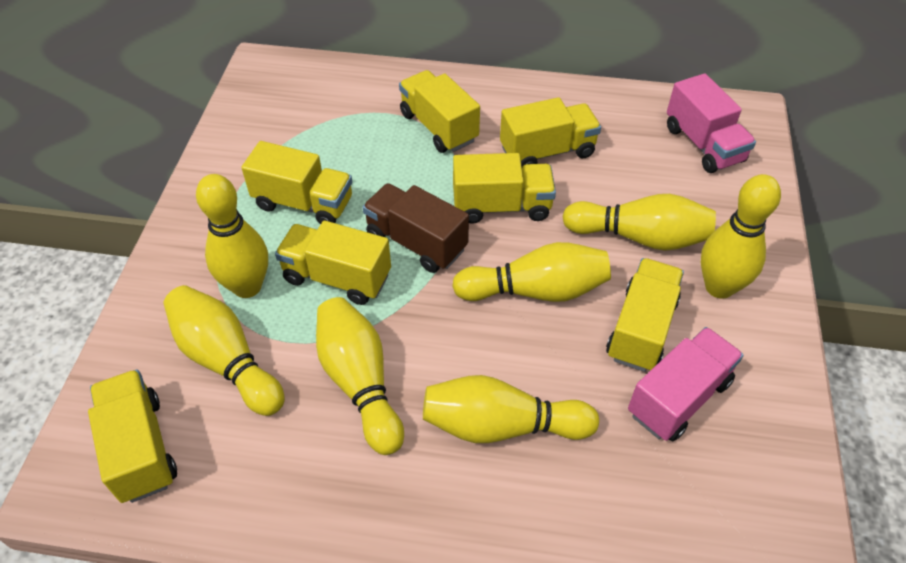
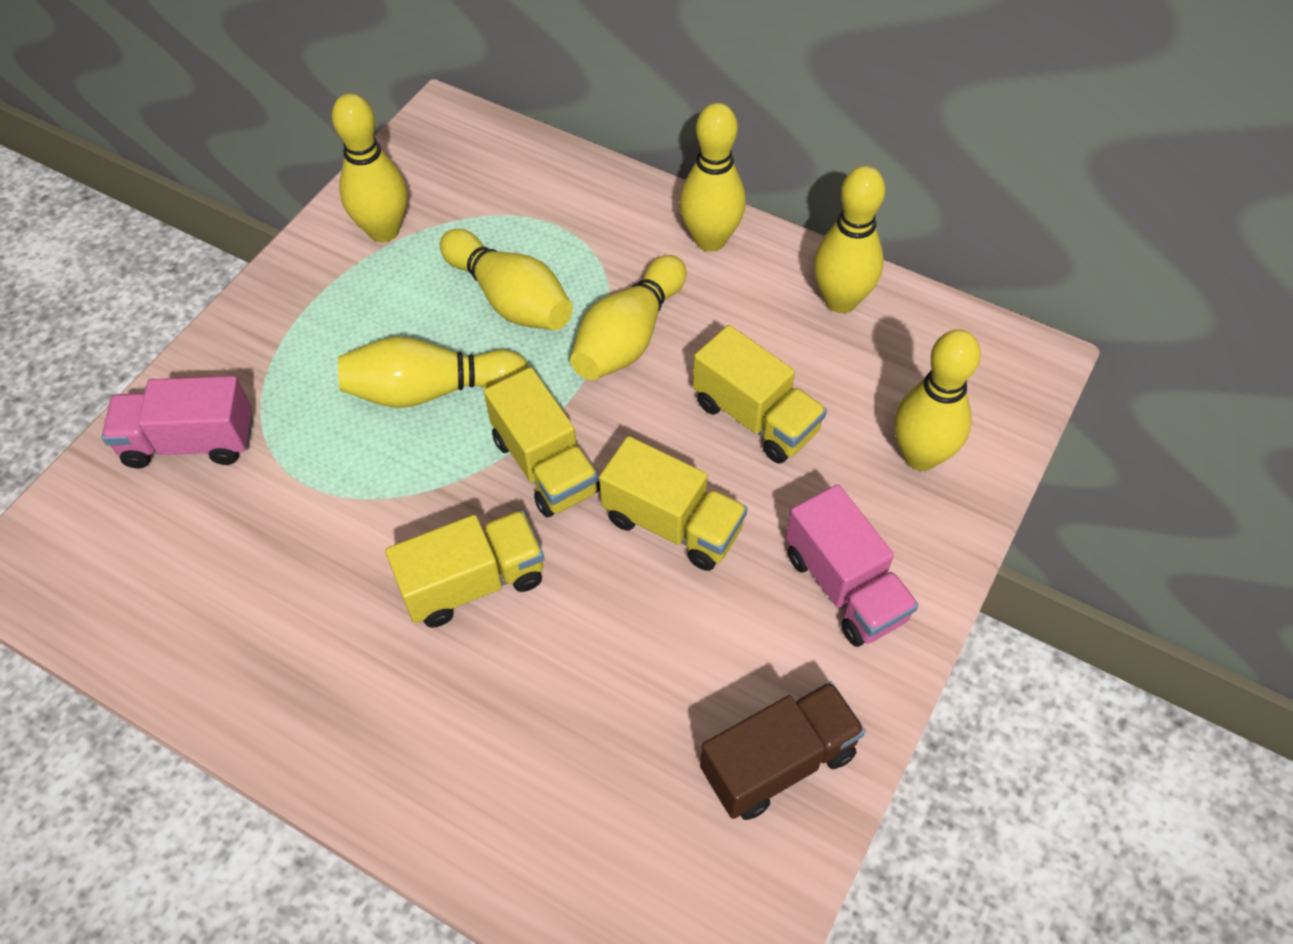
yellow truck: [88,370,177,503] [241,141,352,224] [275,221,391,305] [399,70,480,153] [453,153,556,224] [500,97,601,167] [606,258,684,372] = 7 -> [385,510,544,628] [484,367,600,517] [599,436,748,571] [693,325,827,464] = 4

